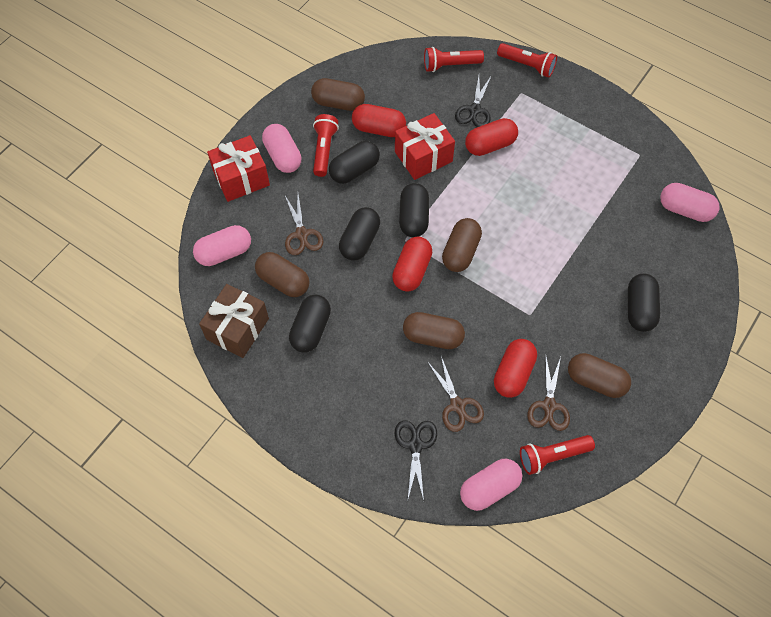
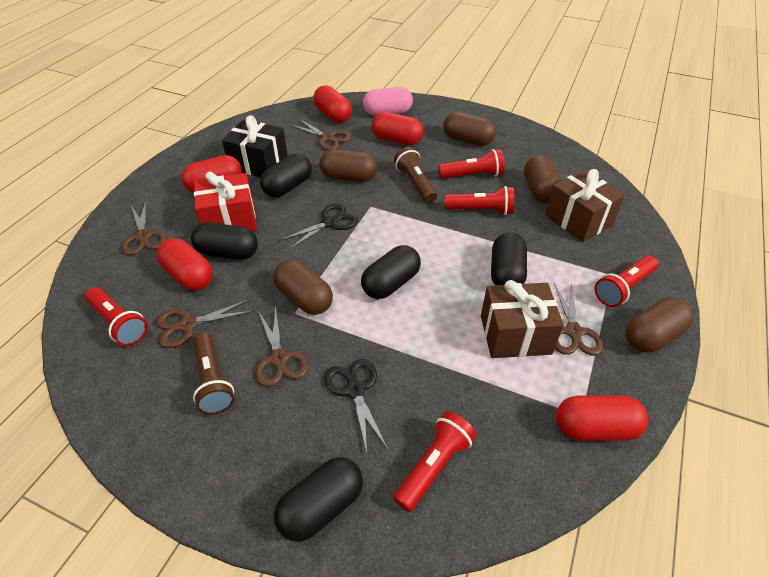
black gift: none = 0 -> [222,115,288,178] = 1
brown flashlight: none = 0 -> [193,332,234,415] [394,147,437,203] = 2
brown gift: [199,284,269,358] = 1 -> [481,280,564,358] [545,169,625,242] = 2
brown scissors: [285,194,323,255] [427,356,484,432] [527,357,570,431] = 3 -> [121,200,166,255] [156,299,253,348] [255,305,308,387] [291,119,351,150] [554,283,603,356] = 5
pink capsule: [193,225,251,266] [262,124,302,173] [460,459,522,511] [660,183,720,222] = 4 -> [363,87,413,116] = 1
red capsule: [352,104,406,137] [392,236,432,292] [465,118,518,156] [494,339,537,398] = 4 -> [157,238,213,291] [181,155,242,193] [313,85,352,123] [371,112,423,145] [556,395,648,441] = 5
red flashlight: [313,114,339,177] [424,47,484,72] [497,43,557,78] [520,435,595,475] = 4 -> [85,287,148,346] [393,411,476,512] [438,149,505,179] [445,186,514,215] [594,256,658,307] = 5
red gift: [207,135,270,202] [395,113,455,180] = 2 -> [194,171,257,231] = 1

